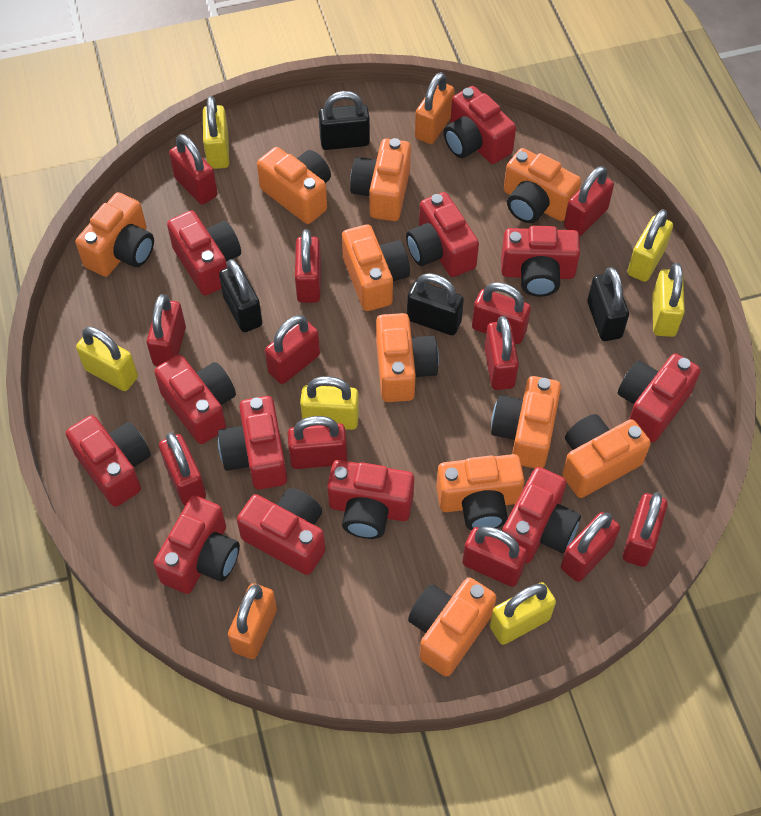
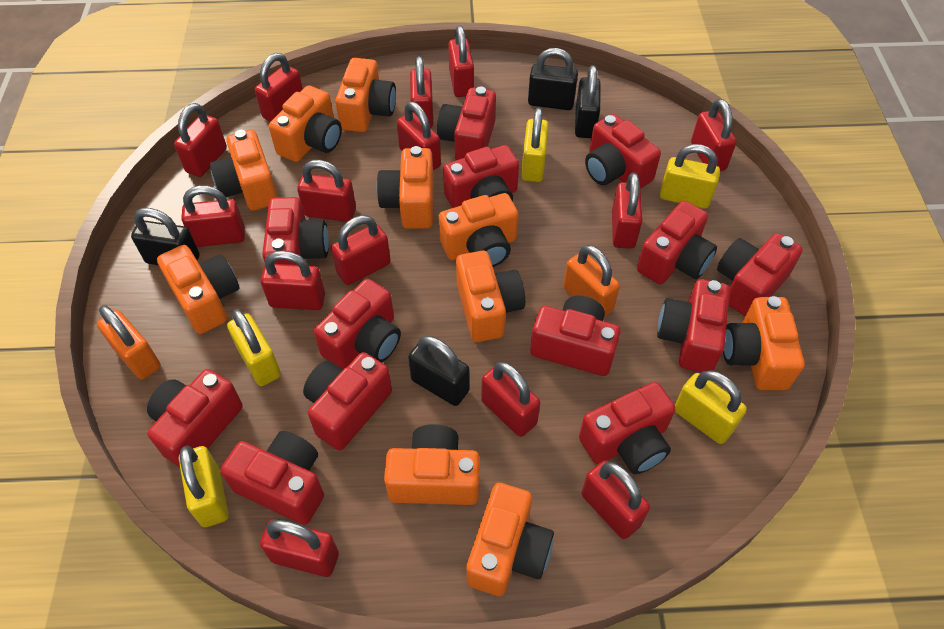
red camera: [66,415,151,507] [153,496,240,594] [154,355,236,444] [167,210,241,295] [218,396,287,490] [237,488,325,575] [327,460,414,539] [406,192,479,277] [444,86,516,164] [501,226,580,297] [502,467,581,563] [618,353,701,442] = 12 -> [147,369,243,467] [221,431,324,525] [262,197,329,265] [303,352,392,451] [314,279,401,369] [437,86,496,160] [443,145,519,208] [530,296,621,376] [579,382,676,474] [585,114,661,188] [637,201,717,284] [657,279,730,373] [717,233,803,316] = 13
red padlock: [147,294,186,366] [159,432,206,506] [169,134,218,205] [265,315,320,384] [287,416,347,469] [295,229,321,303] [462,526,527,587] [472,282,531,344] [485,316,519,390] [561,512,620,582] [564,166,614,236] [623,492,667,567] = 12 -> [174,103,227,177] [181,185,245,247] [255,53,303,122] [260,519,339,577] [261,251,325,310] [297,160,356,222] [331,215,391,285] [397,101,441,170] [410,56,433,128] [448,26,474,97] [481,362,540,437] [582,460,650,539] [612,172,642,249] [691,99,737,171] = 14
yellow padlock: [76,327,138,391] [203,96,229,169] [300,376,359,430] [490,582,556,645] [627,209,673,282] [652,263,685,337] = 6 -> [179,445,229,527] [227,309,281,386] [521,108,549,182] [660,144,720,208] [675,370,747,444] = 5

